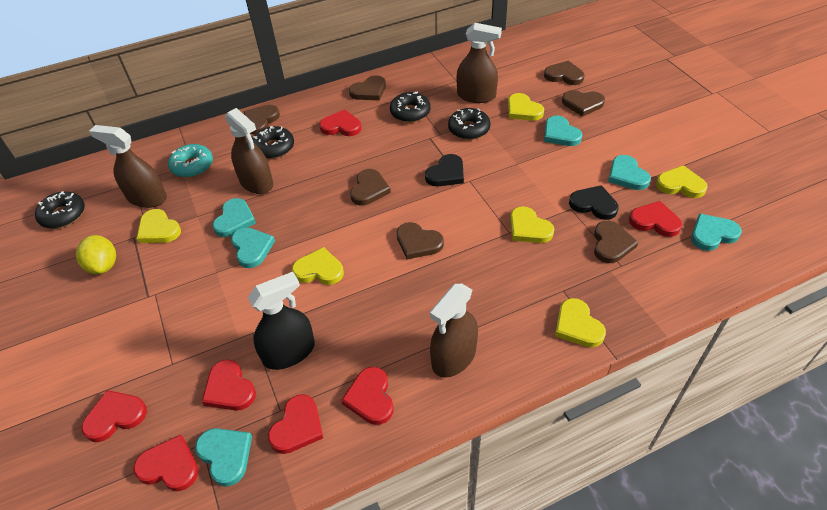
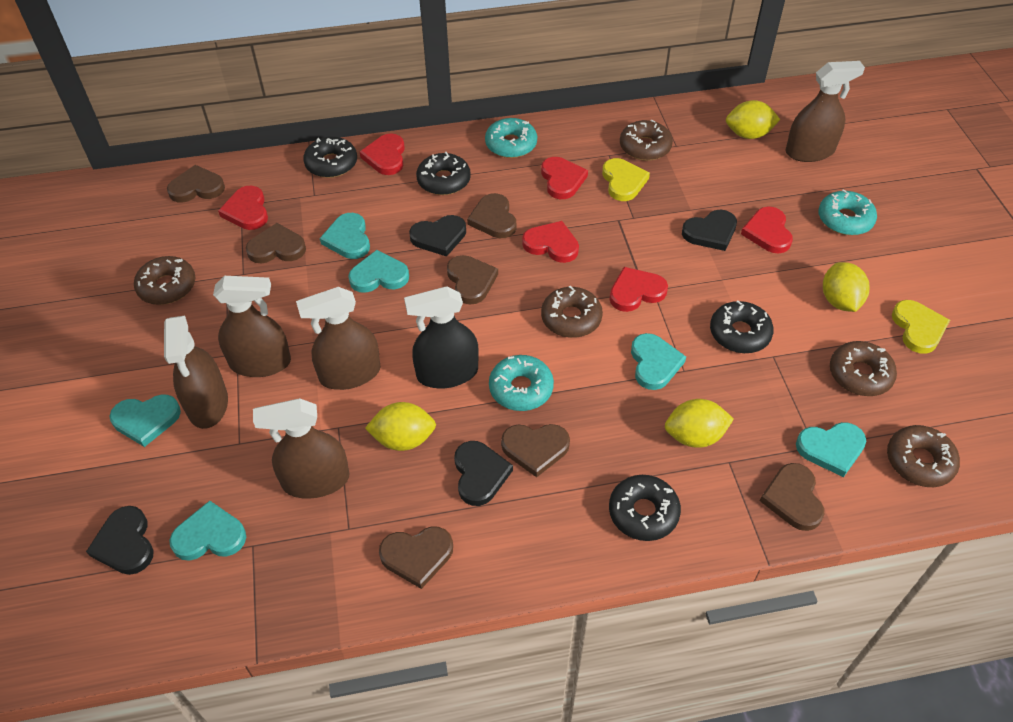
black heart: [425,154,464,186] [569,185,619,220] = 2 -> [86,506,154,575] [409,215,466,257] [454,441,513,506] [682,210,737,251] = 4
brown donut: none = 0 -> [134,256,195,305] [541,286,603,338] [620,119,673,161] [830,341,897,396] [887,425,960,487] = 5
brown spray bottle: [89,125,167,208] [225,108,273,194] [430,284,478,378] [457,23,502,103] = 4 -> [164,316,228,429] [213,276,291,377] [253,398,350,499] [296,287,380,390] [786,61,865,162] = 5
red heart: [81,390,147,442] [133,435,199,491] [202,360,256,411] [268,394,323,454] [319,109,361,136] [341,367,394,425] [629,201,682,237] = 7 -> [218,186,268,230] [360,133,405,175] [522,221,579,263] [541,157,588,199] [609,267,668,312] [741,207,793,253] = 6
turquoise donut: [168,144,213,178] = 1 -> [485,118,537,158] [489,355,554,411] [818,189,877,235] = 3
yellow heart: [136,209,181,243] [292,247,344,285] [508,93,544,121] [510,206,554,243] [555,298,606,347] [656,165,708,198] = 6 -> [602,158,650,201] [892,300,950,354] = 2
yellow lemon: [76,235,116,274] = 1 -> [365,402,436,451] [665,399,734,448] [726,100,780,139] [823,262,869,312] = 4

